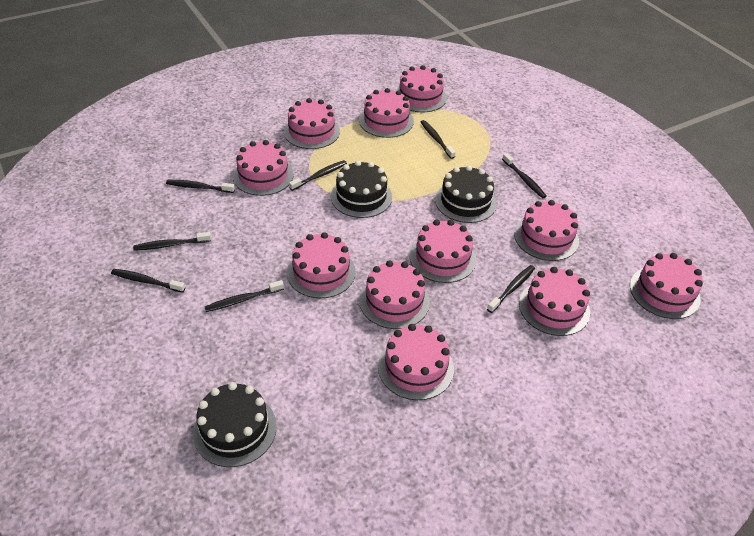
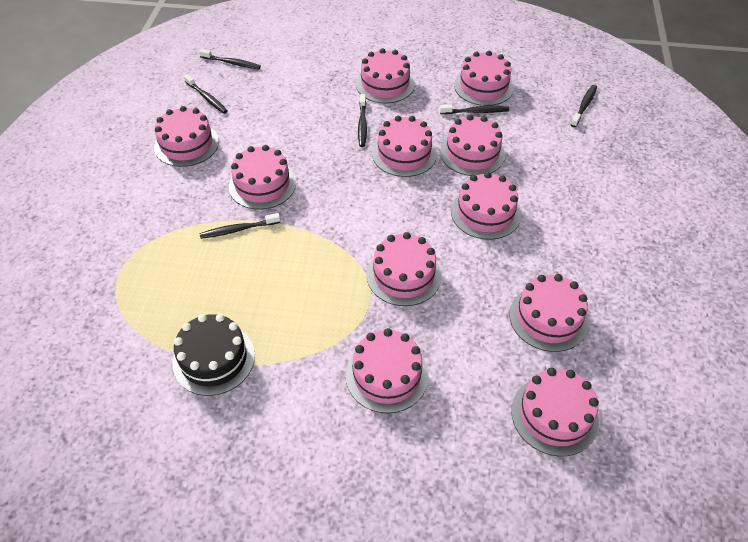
black cake: [193,382,277,467] [331,160,392,218] [435,165,497,223] = 3 -> [172,314,255,396] = 1
black toothbrush: [111,269,185,293] [133,232,211,251] [166,180,235,193] [205,280,284,312] [289,160,347,191] [421,120,456,159] [487,265,535,313] [502,153,547,199] = 8 -> [184,74,228,114] [199,49,261,69] [200,213,280,239] [358,94,367,147] [440,105,509,114] [571,85,597,127] = 6

